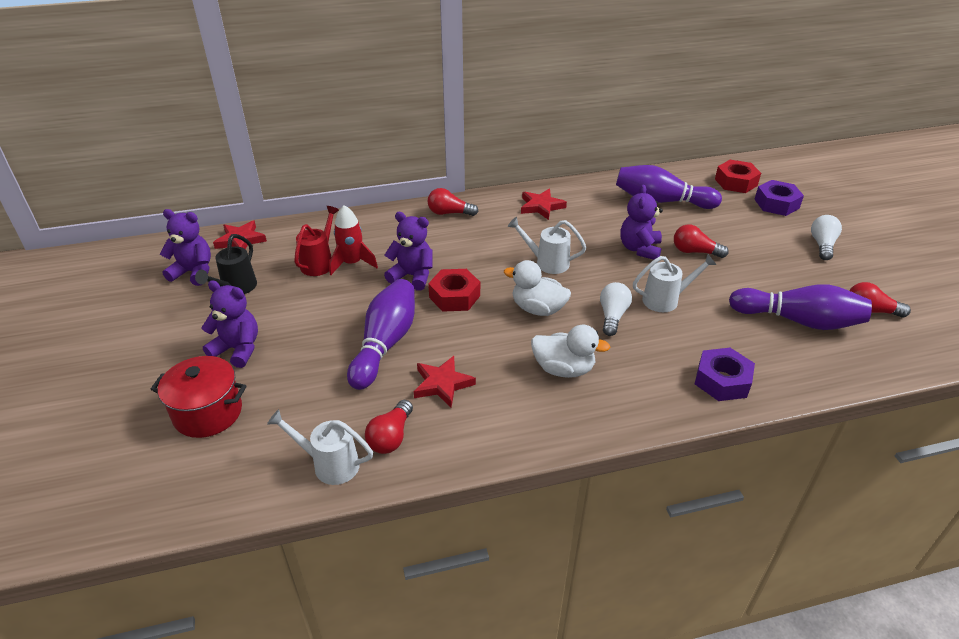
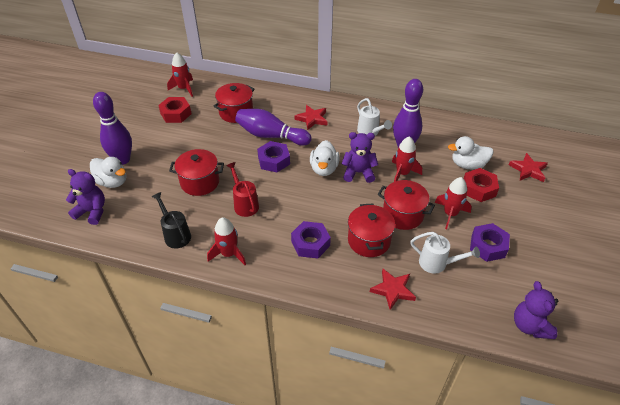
purple nut: [695,348,755,401] [754,180,804,216] = 2 -> [257,141,290,172] [291,221,331,258] [470,223,510,262] = 3
purple teddy bear: [160,209,211,286] [201,280,258,368] [384,212,433,291] [620,185,663,260] = 4 -> [66,169,105,225] [342,132,378,183] [514,281,558,339] = 3
red light bulb: [365,400,413,454] [427,188,479,216] [674,224,729,258] [849,282,911,318] = 4 -> none = 0
red pot: [151,356,247,438] = 1 -> [169,149,224,196] [214,83,255,123] [348,204,395,257] [378,180,435,230] = 4
red rocket: [329,205,378,275] = 1 -> [167,52,193,97] [207,217,246,265] [392,136,422,182] [435,177,472,229] = 4
white duck: [504,260,571,316] [531,324,611,378] = 2 -> [90,157,126,188] [310,140,340,176] [448,136,493,169] = 3
white light bulb: [600,282,632,336] [811,215,842,260] = 2 -> none = 0
white watering can: [267,409,373,485] [508,217,587,274] [633,254,717,312] = 3 -> [357,98,392,136] [410,232,480,274] = 2

